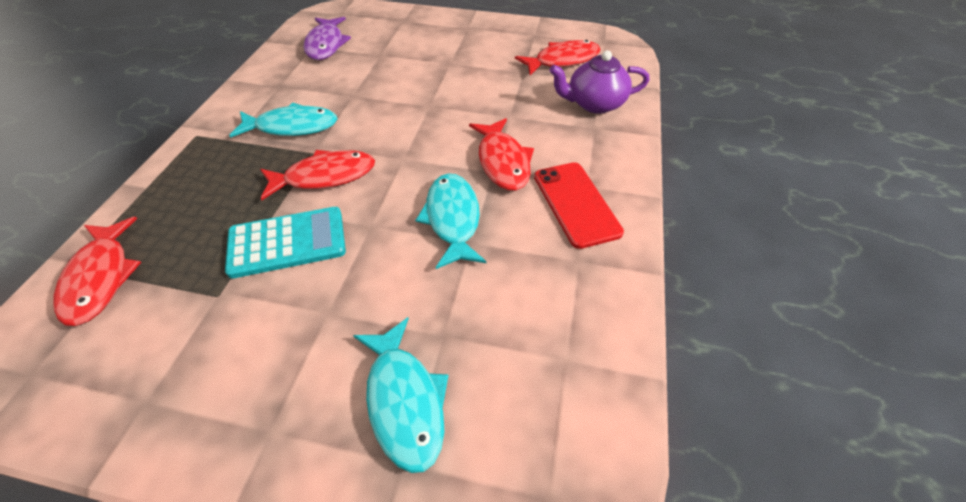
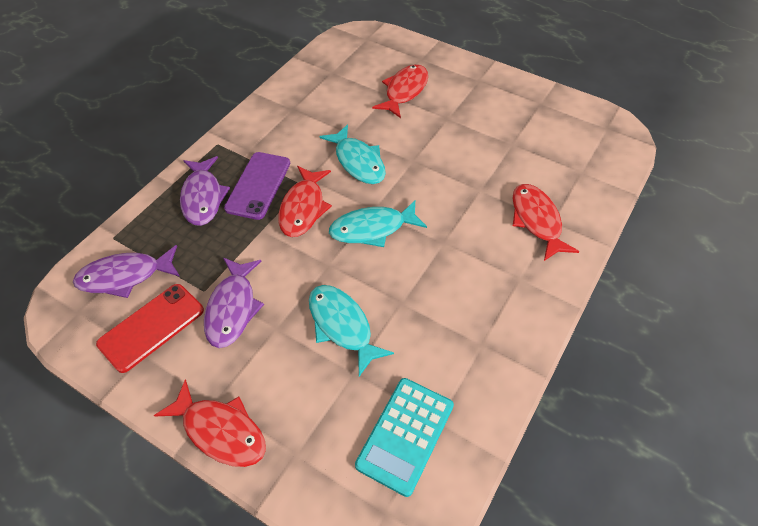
purple fish: [303,17,351,60] = 1 -> [73,245,180,298] [180,156,230,226] [204,258,264,348] = 3
purple phone: none = 0 -> [224,152,290,220] = 1
purple teapot: [549,50,649,114] = 1 -> none = 0

